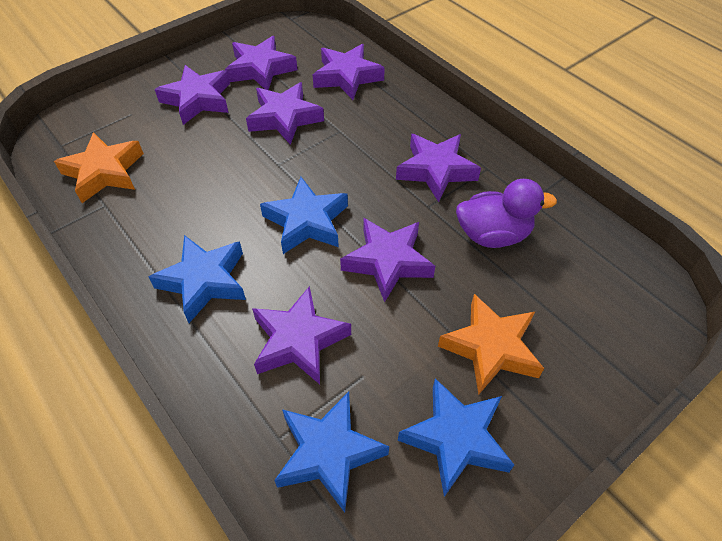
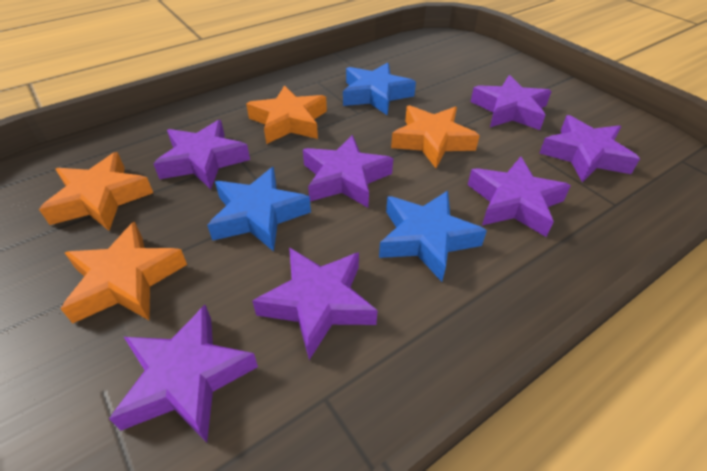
blue star: [149,235,246,323] [260,177,348,254] [274,392,389,513] [398,378,514,497] = 4 -> [207,167,311,251] [343,62,416,115] [379,191,487,282] = 3
orange star: [54,132,144,203] [438,294,544,394] = 2 -> [39,152,153,231] [61,221,187,324] [246,85,327,144] [391,105,480,168] = 4
purple duck: [456,179,557,248] = 1 -> none = 0

